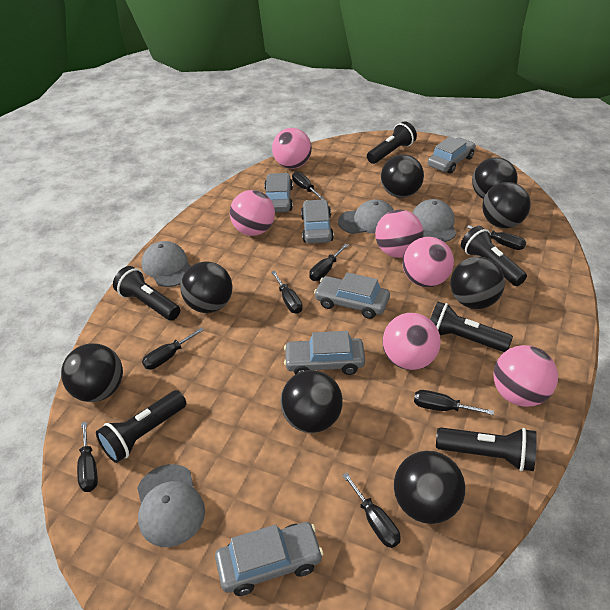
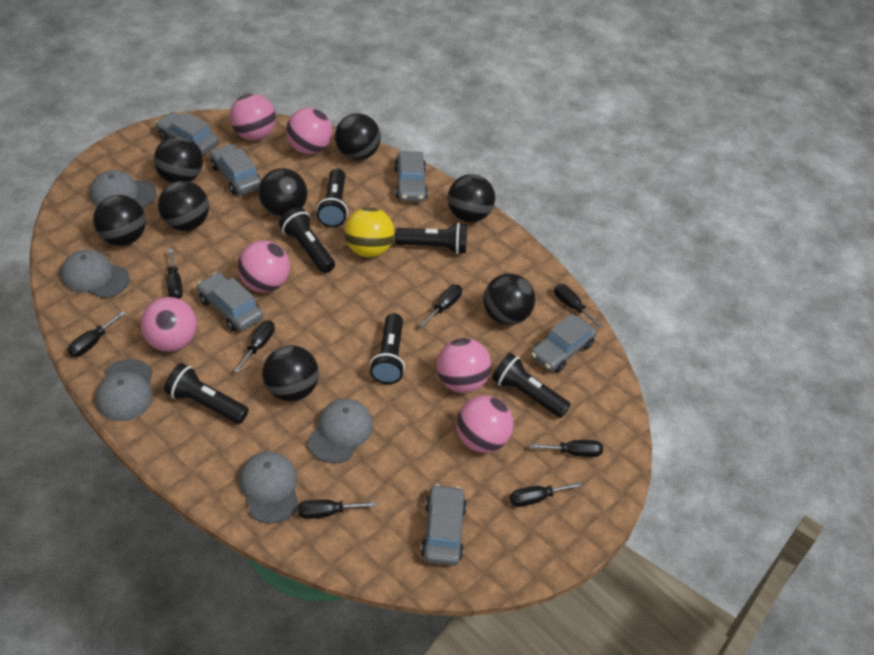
grey cap: [137,464,205,547] [142,241,191,287] [338,199,394,234] [412,199,456,242] = 4 -> [61,249,130,298] [90,170,156,208] [95,359,153,421] [239,451,299,524] [308,399,373,464] = 5
yellow ball: none = 0 -> [344,207,394,257] = 1

